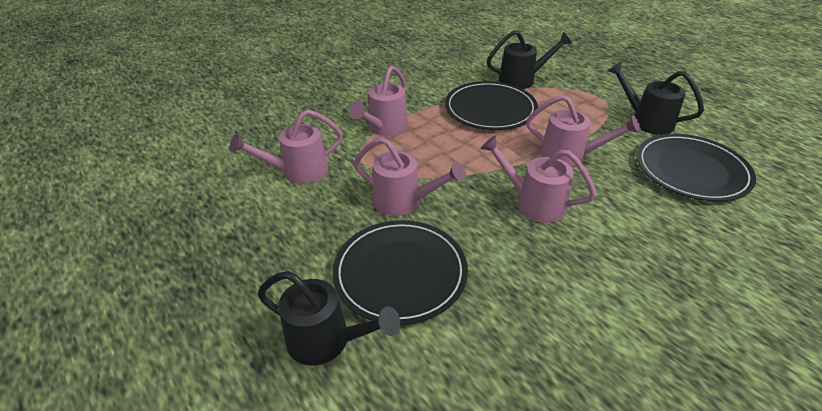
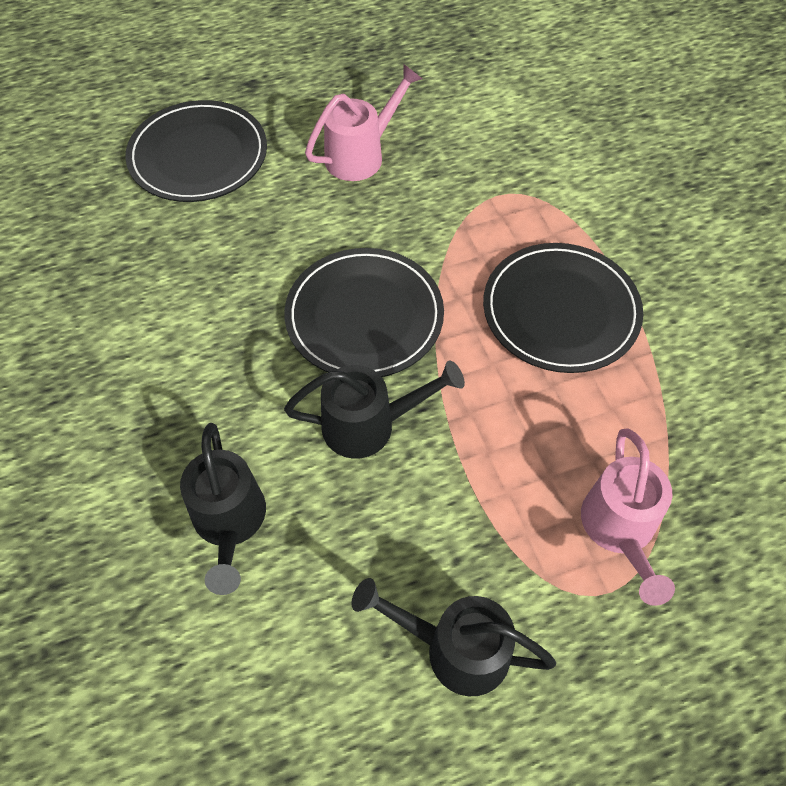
pink watering can: [229,109,343,184] [349,66,408,136] [353,137,466,216] [480,135,596,223] [526,95,641,167] = 5 -> [305,64,422,181] [581,429,675,606] = 2

